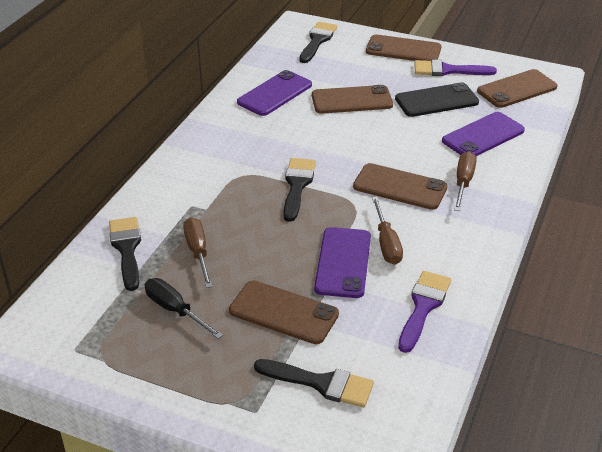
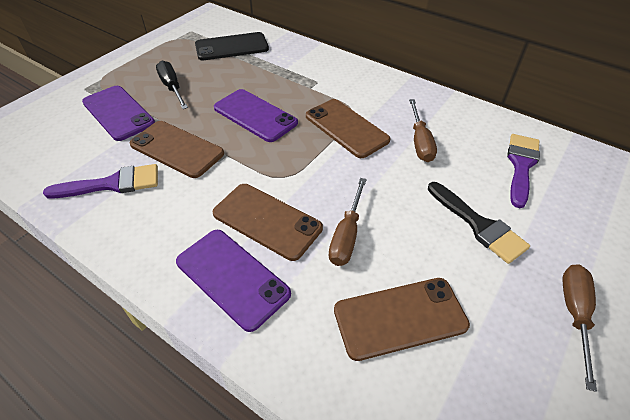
black brush: [109,217,141,291] [254,359,374,408] [283,158,316,222] [300,22,337,63] = 4 -> [428,182,530,264] = 1
brown phone: [229,280,339,344] [312,85,393,114] [353,163,448,210] [366,35,442,61] [477,69,558,108] = 5 -> [130,121,224,178] [213,184,323,261] [306,99,391,158] [334,278,470,361] = 4

